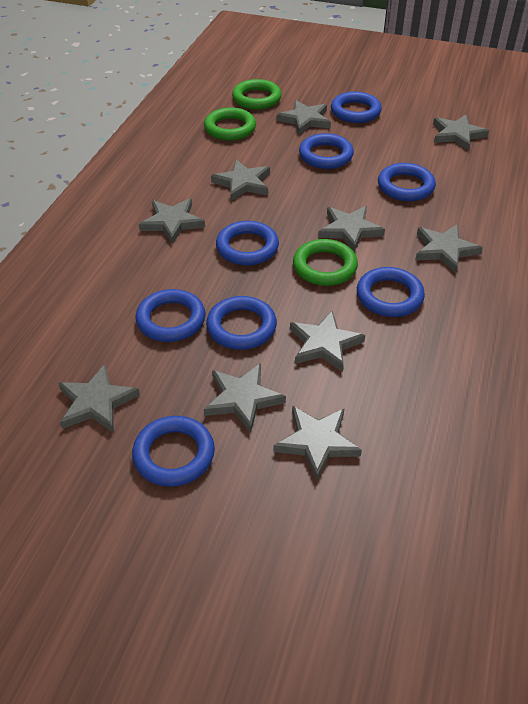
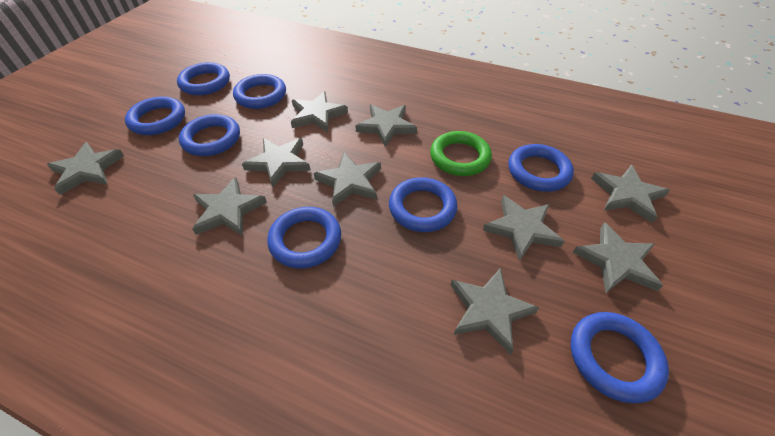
green ring: [204,107,256,140] [232,79,282,109] [293,239,358,286] = 3 -> [430,131,492,176] = 1

